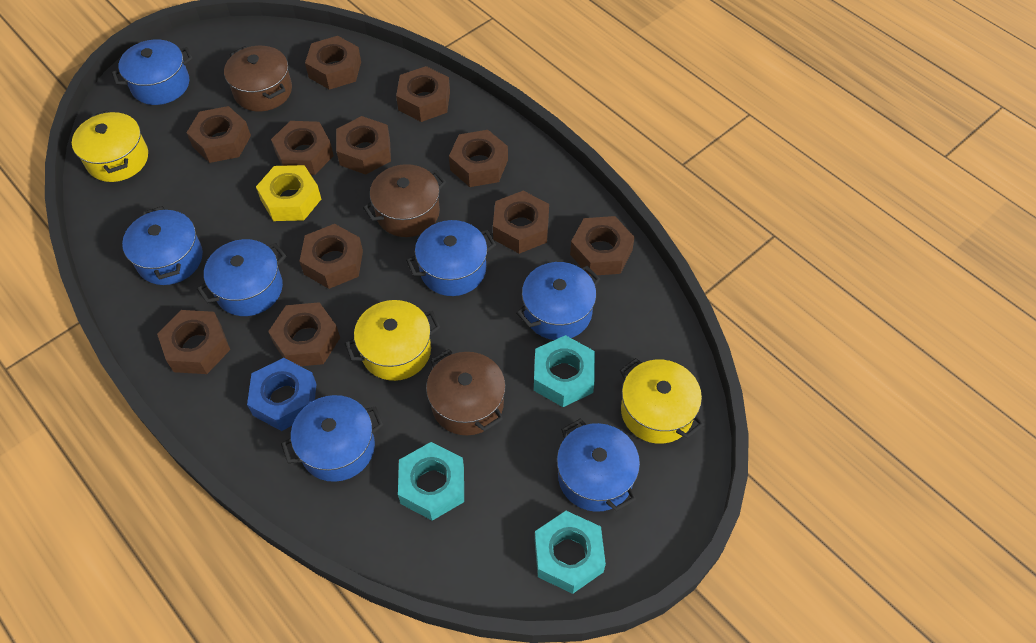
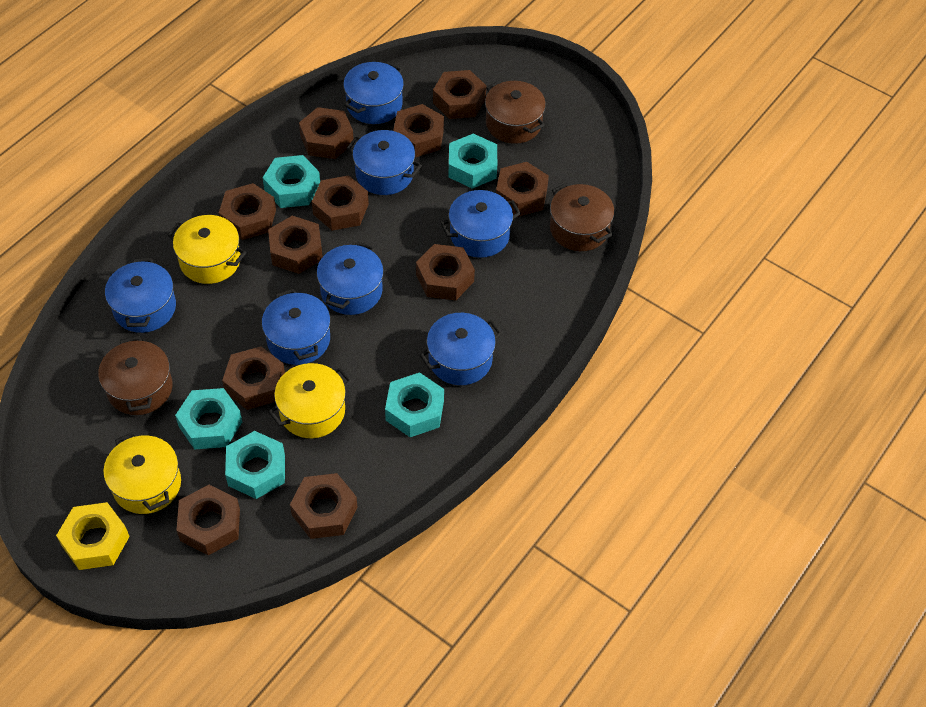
blue nut: [247,358,317,431] = 1 -> none = 0
turquoise nut: [398,442,464,521] [534,335,595,407] [535,511,606,594] = 3 -> [175,388,242,450] [225,431,285,499] [263,155,320,208] [385,372,444,437] [448,134,497,189] = 5

